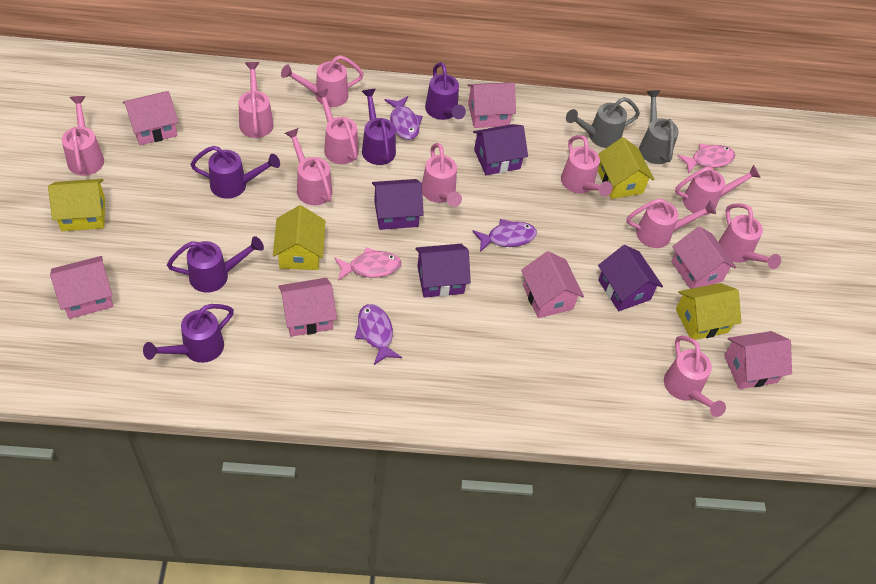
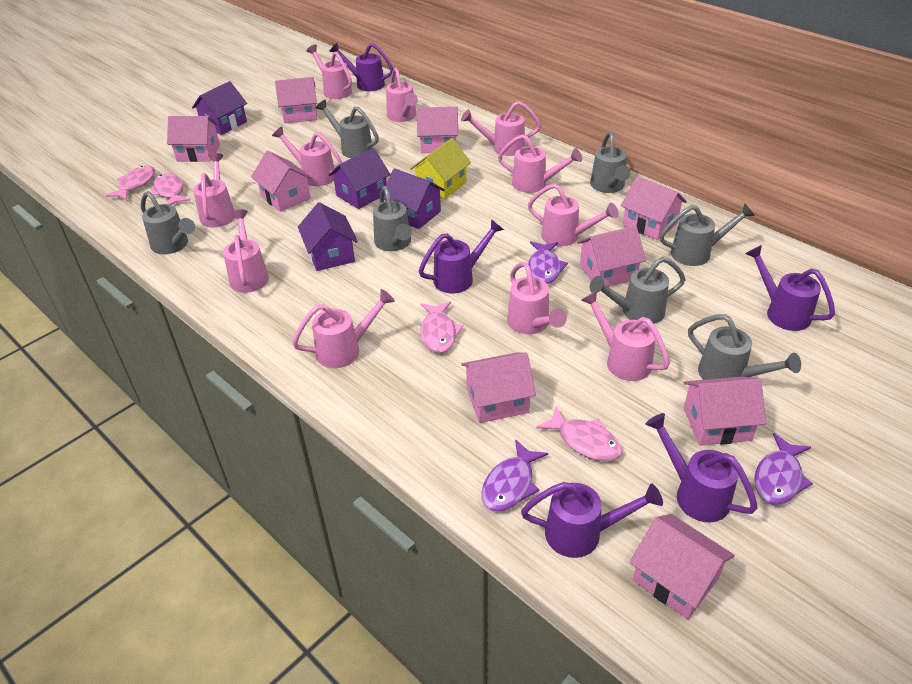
grey watering can: [566,97,640,148] [639,90,679,164] = 2 -> [141,191,195,254] [316,100,379,158] [373,186,412,251] [589,257,686,324] [590,131,630,193] [659,203,755,266] [688,314,801,380] = 7
pink fish: [334,247,402,281] [677,144,735,174] = 2 -> [105,166,155,200] [151,173,191,205] [420,302,463,353] [536,406,622,462] = 4
pink house: [50,256,113,319] [123,91,178,145] [278,278,337,337] [467,83,516,128] [521,251,584,318] [671,226,737,289] [724,331,792,389] = 7 -> [167,116,220,162] [251,151,312,212] [275,77,317,123] [417,107,458,153] [461,353,536,423] [577,226,646,287] [621,176,687,240] [630,514,735,619] [684,376,766,446] = 9
yellow house: [48,179,105,231] [273,205,326,270] [598,137,655,199] [676,283,741,340] = 4 -> [410,138,471,199] = 1

